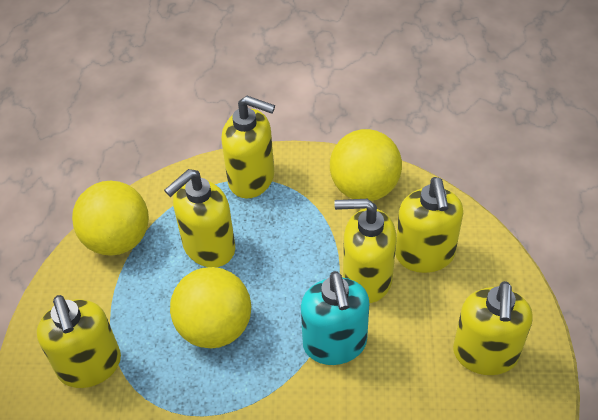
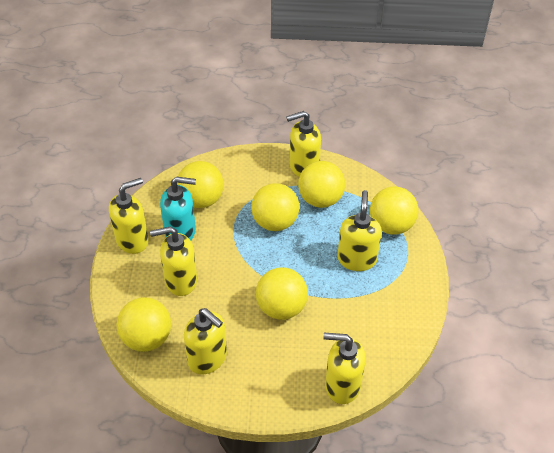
yellow ball: [72,181,149,256] [170,267,251,349] [330,129,402,201] = 3 -> [117,297,171,352] [177,161,224,208] [251,183,299,231] [256,267,308,320] [298,161,345,208] [370,186,418,235] = 6

